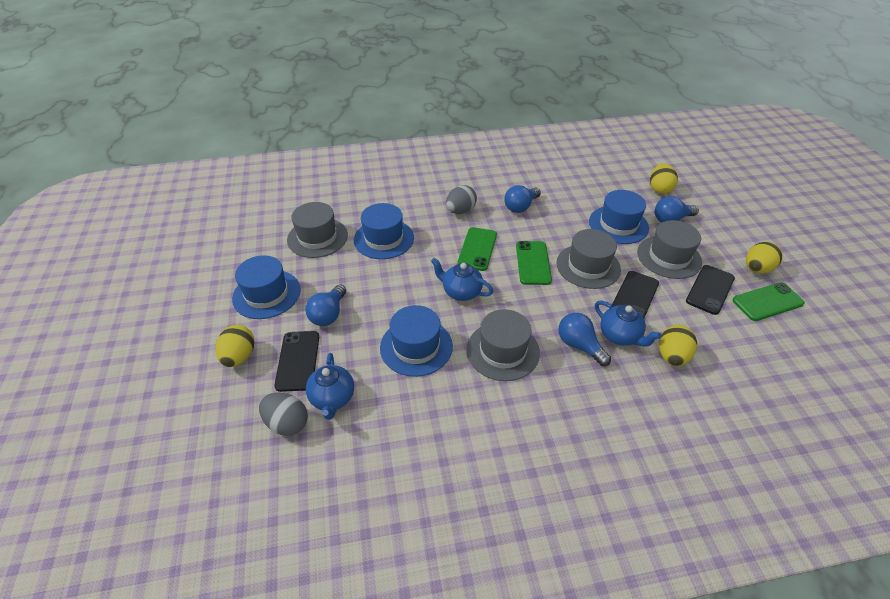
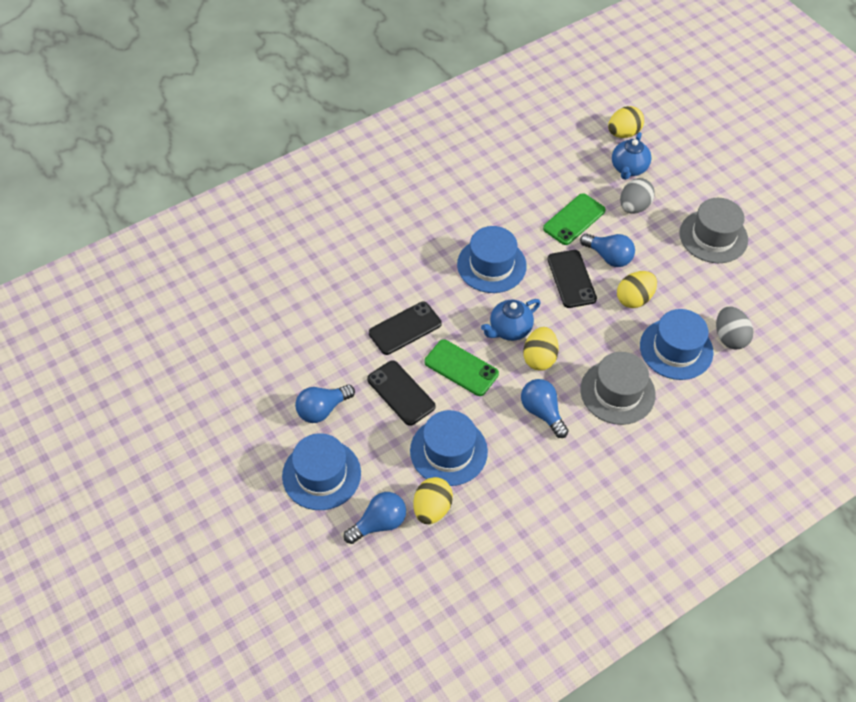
blue teapot: [306,353,354,420] [431,258,493,301] [595,300,661,346] = 3 -> [481,299,541,341] [612,132,651,180] = 2
green phone: [457,227,497,271] [516,241,552,285] [733,282,805,321] = 3 -> [424,339,499,396] [543,193,605,245] = 2
grey hat: [287,202,348,258] [466,309,540,381] [556,229,621,289] [637,220,702,279] = 4 -> [580,352,656,425] [680,198,748,263] = 2

